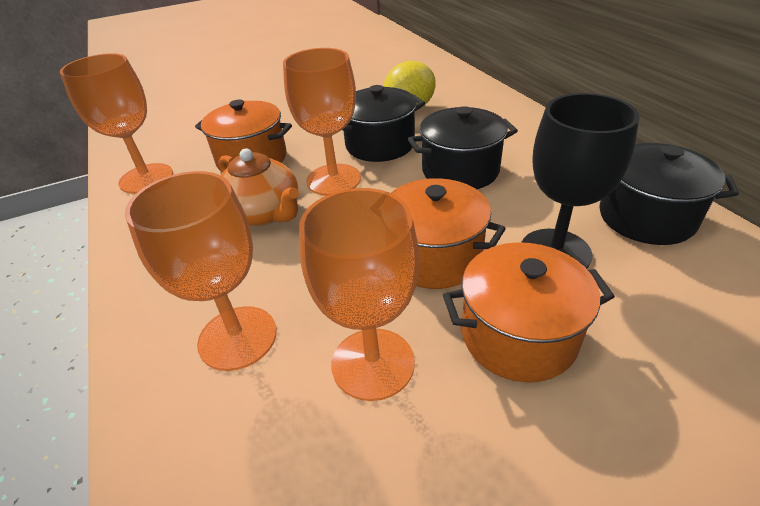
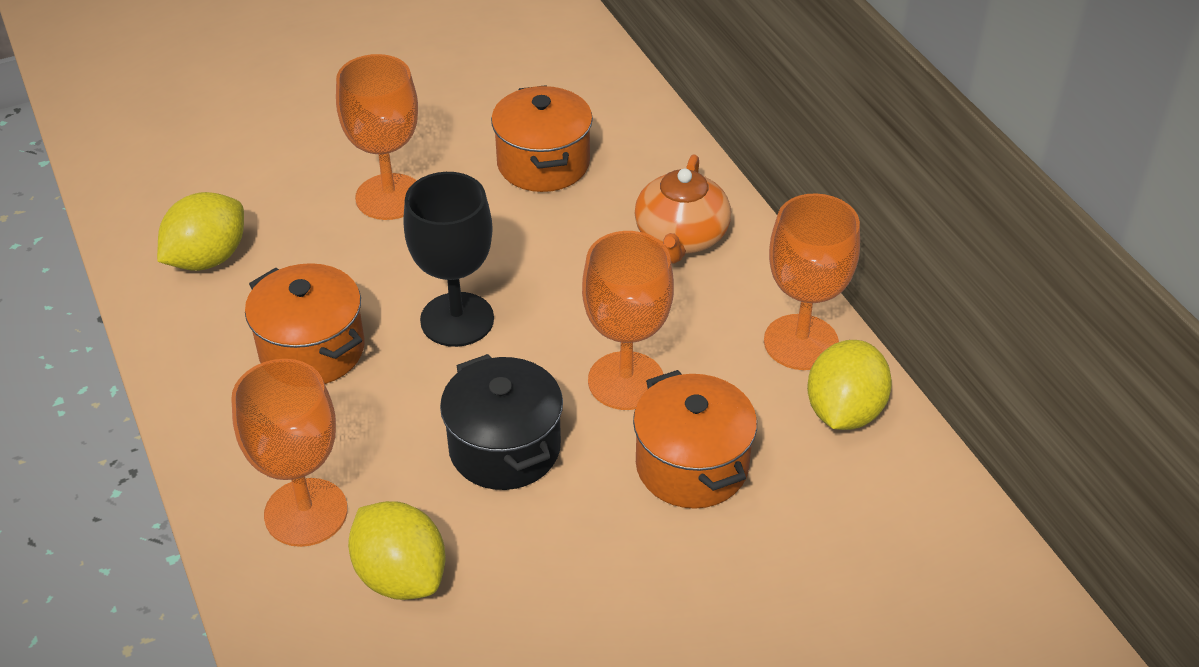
black pot: [342,85,425,162] [408,106,518,189] [599,143,739,245] = 3 -> [440,354,563,490] = 1
yellow lemon: [384,61,436,109] = 1 -> [157,192,244,271] [348,501,445,600] [807,340,892,430] = 3

